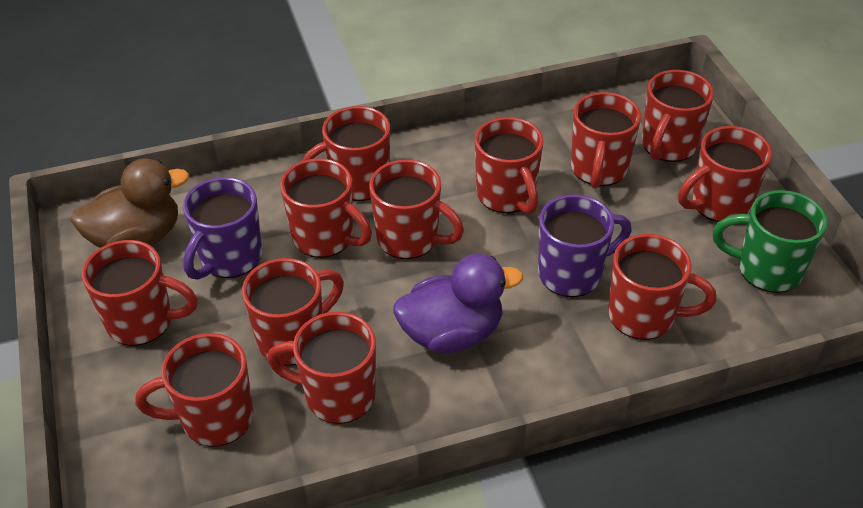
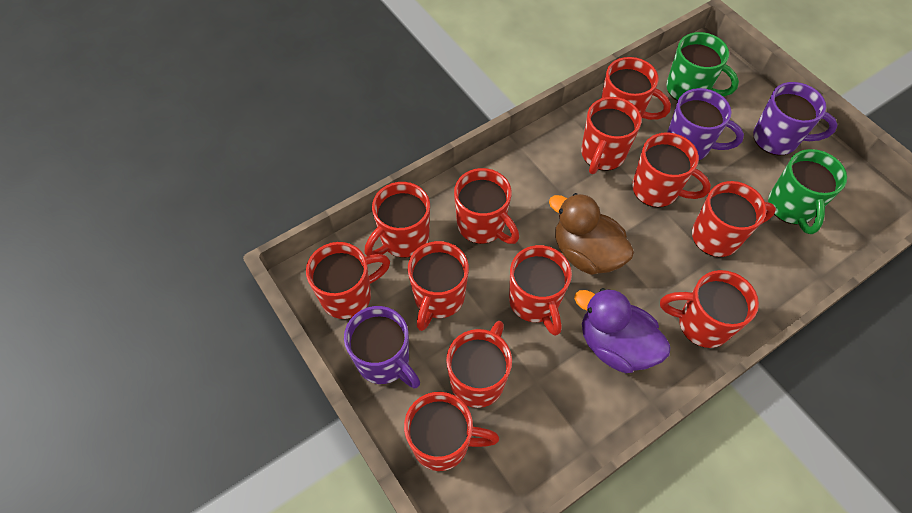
green mug: [713,190,828,293] = 1 -> [666,32,739,101] [768,149,847,234] = 2
purple mug: [183,177,262,280] [538,194,632,297] = 2 -> [344,306,420,389] [667,88,744,160] [753,82,837,156] = 3

